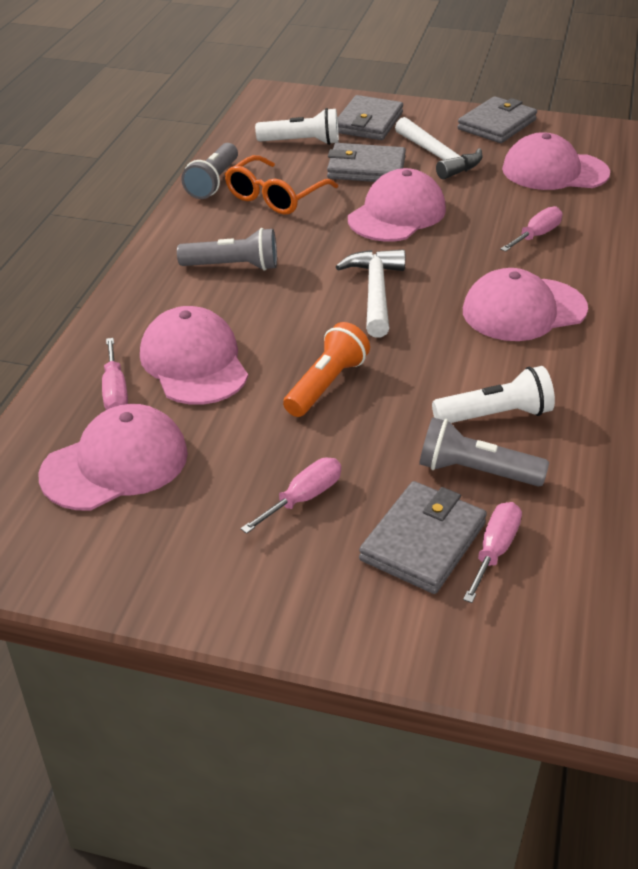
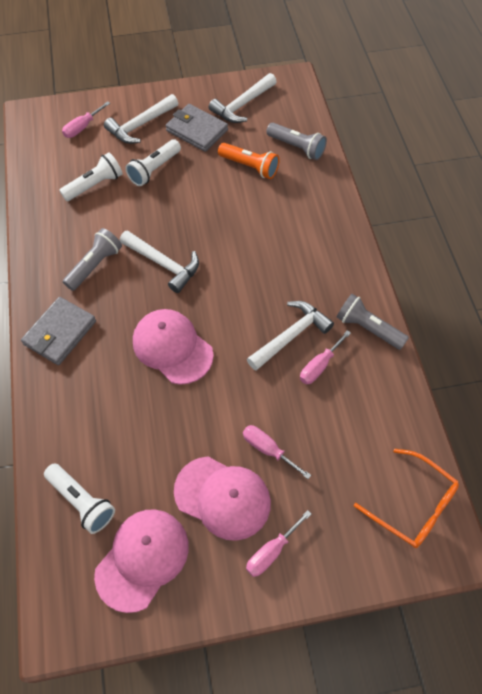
grey wallet: [327,143,406,182] [338,95,403,140] [359,481,487,594] [457,96,537,143] = 4 -> [21,297,96,365] [166,104,228,152] = 2
pink cap: [39,404,188,510] [140,306,248,405] [348,168,446,242] [463,268,588,341] [502,132,610,190] = 5 -> [94,509,189,613] [133,309,214,385] [174,456,271,541] = 3
white flashlight: [255,108,339,145] [432,366,555,423] = 2 -> [44,463,115,534] [59,152,123,201] [125,139,181,186] = 3
white hammer: [336,249,405,337] [395,117,482,179] = 2 -> [104,94,178,144] [120,230,199,293] [209,73,277,123] [247,301,334,371] = 4

